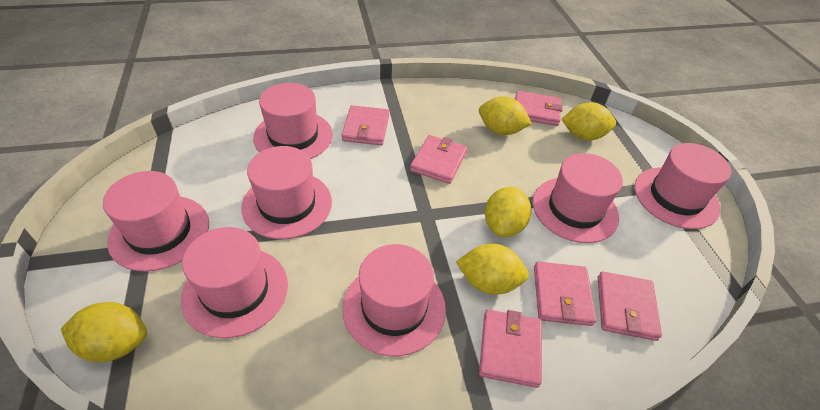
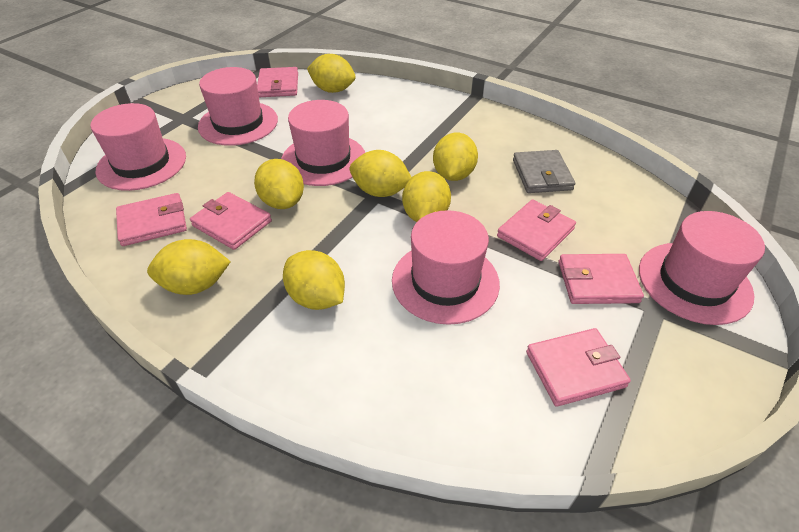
grey wallet: none = 0 -> [513,150,575,193] = 1
pink hat: [103,171,209,272] [181,227,288,338] [241,146,332,239] [253,83,333,159] [342,244,446,356] [533,153,623,243] [634,143,731,229] = 7 -> [91,103,186,191] [198,67,278,146] [281,100,365,186] [392,210,500,325] [639,211,765,325] = 5
yellow lemon: [61,302,147,362] [456,244,529,295] [479,96,532,135] [485,187,531,237] [562,102,616,140] = 5 -> [147,239,231,295] [254,159,304,209] [283,250,345,310] [307,54,356,93] [350,150,412,197] [402,171,451,222] [433,133,478,181] = 7

